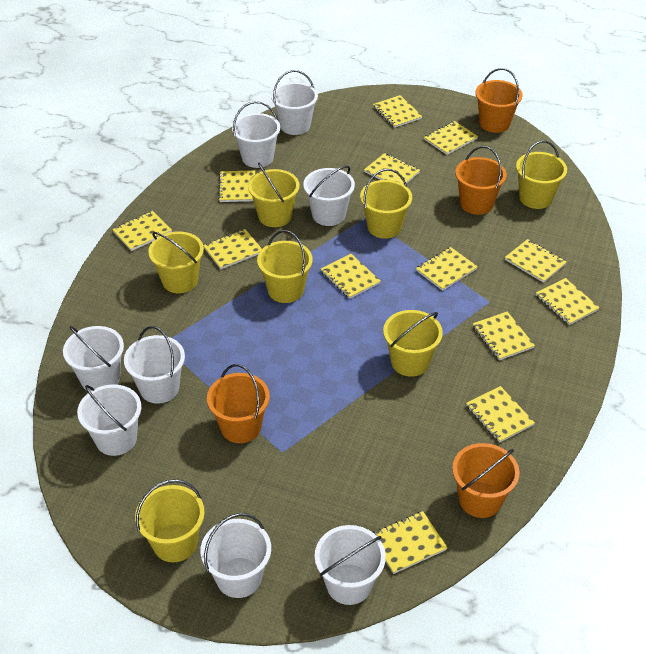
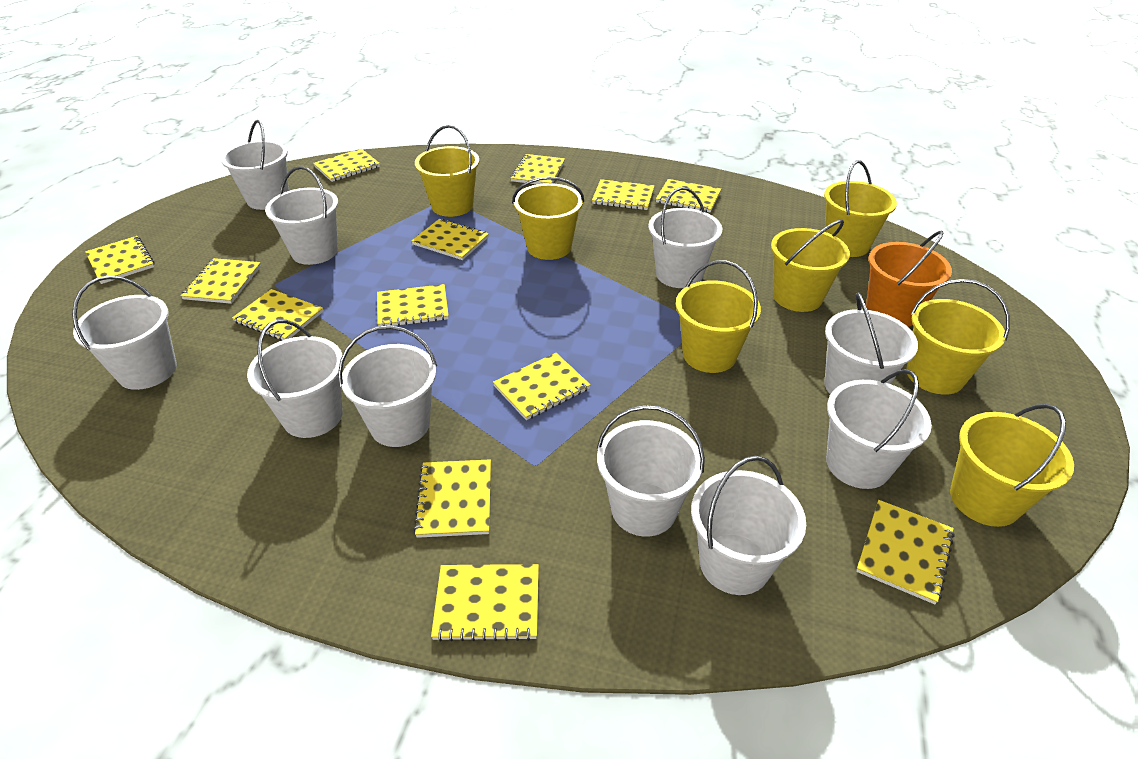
orange bucket: [207,364,270,443] [452,443,519,518] [455,146,506,215] [475,68,523,133] = 4 -> [866,230,952,327] = 1
white bucket: [63,326,124,391] [77,384,141,456] [124,326,185,404] [200,513,271,598] [232,101,280,168] [271,70,318,135] [303,166,355,226] [315,525,386,605] = 8 -> [72,276,177,390] [221,120,289,210] [247,320,344,438] [265,166,338,265] [338,325,437,447] [597,405,705,536] [648,187,722,288] [691,456,806,595] [824,292,918,394] [826,369,932,489] = 10

